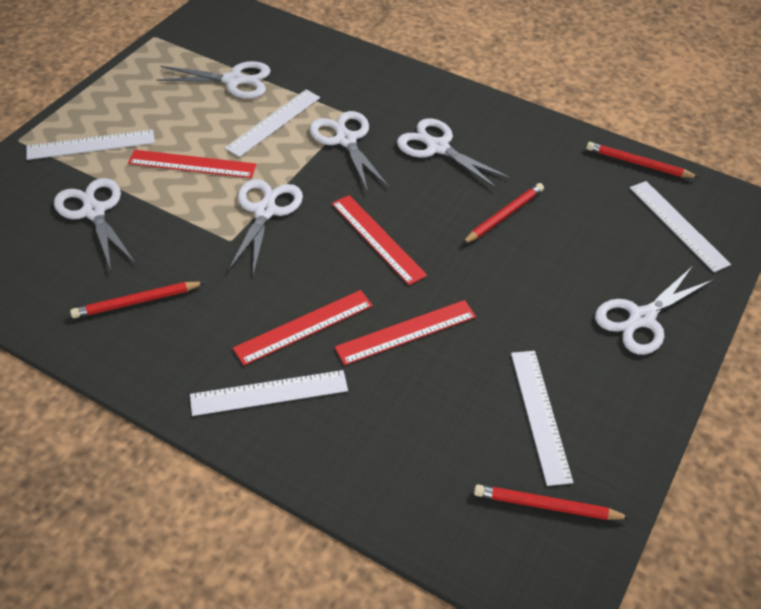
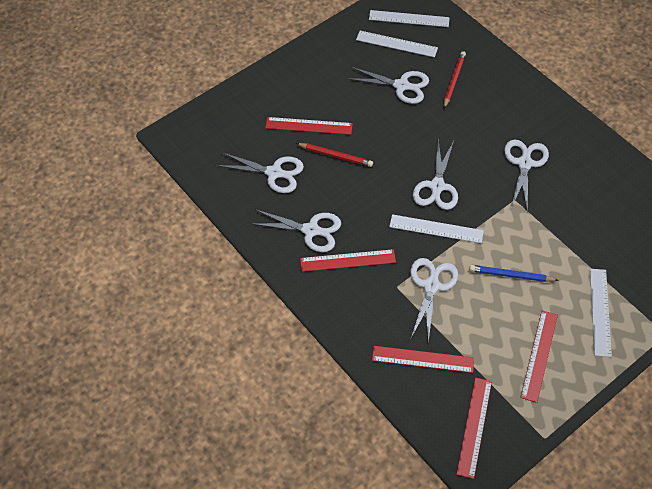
blue pencil: none = 0 -> [469,265,559,282] = 1
red pencil: [70,282,205,318] [462,183,544,244] [474,484,630,520] [586,142,699,178] = 4 -> [296,143,373,167] [444,51,466,108] = 2
red ruler: [128,150,257,178] [233,290,373,365] [332,195,427,285] [335,300,476,365] = 4 -> [265,117,353,135] [300,249,396,272] [372,346,474,373] [456,378,492,479] [520,310,558,403] = 5
white ruler: [27,129,155,160] [190,370,348,416] [225,90,320,157] [511,351,573,486] [630,181,731,272] = 5 -> [356,31,438,57] [369,10,450,27] [389,214,484,243] [590,269,612,357] = 4

